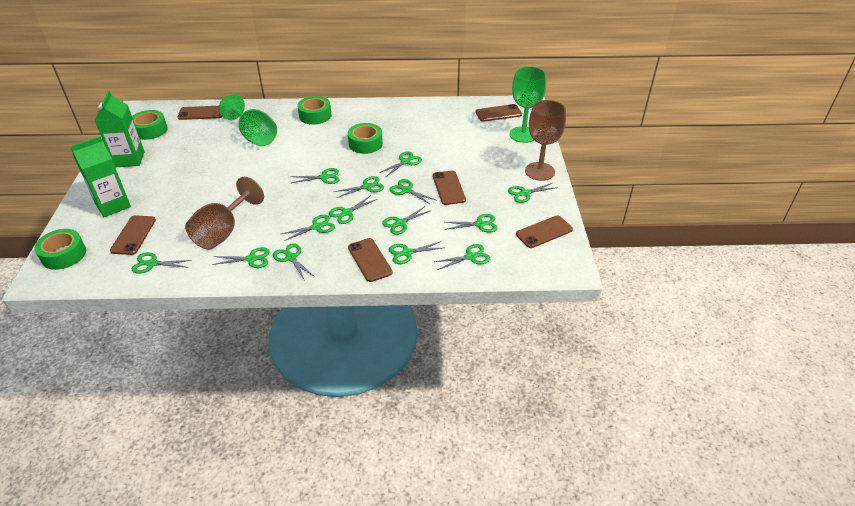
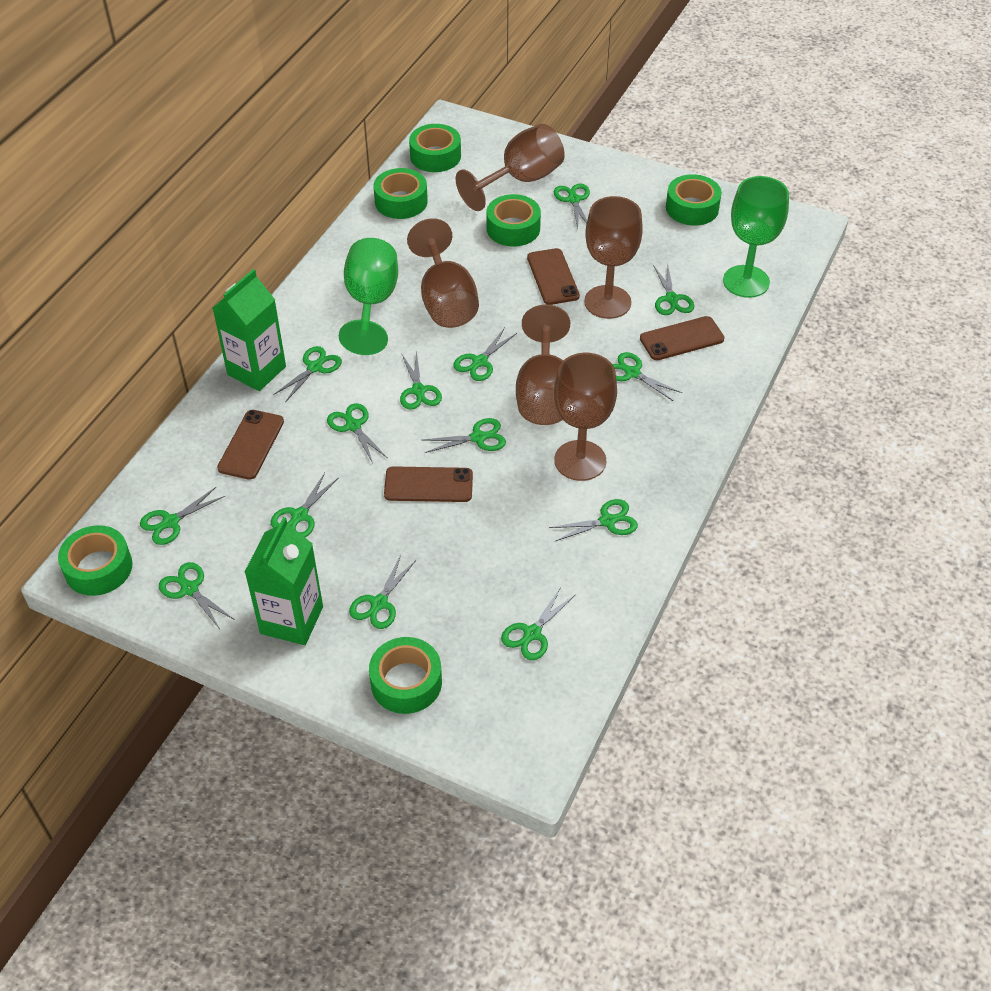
brown goblet: [185,177,264,250] [525,100,566,181] = 2 -> [407,218,479,328] [456,124,565,211] [516,304,570,425] [554,353,617,481] [584,196,643,319] = 5
brown phone: [110,215,156,255] [178,106,222,120] [348,238,393,282] [433,171,466,205] [476,104,522,122] [516,215,573,248] = 6 -> [217,410,284,480] [384,466,473,502] [527,248,580,305] [640,316,725,360] = 4
green tape: [34,229,86,270] [132,110,168,140] [297,96,332,125] [348,123,383,154] = 4 -> [58,525,133,596] [369,637,442,714] [373,168,428,219] [409,124,461,172] [486,194,541,246] [666,174,722,226] = 6

